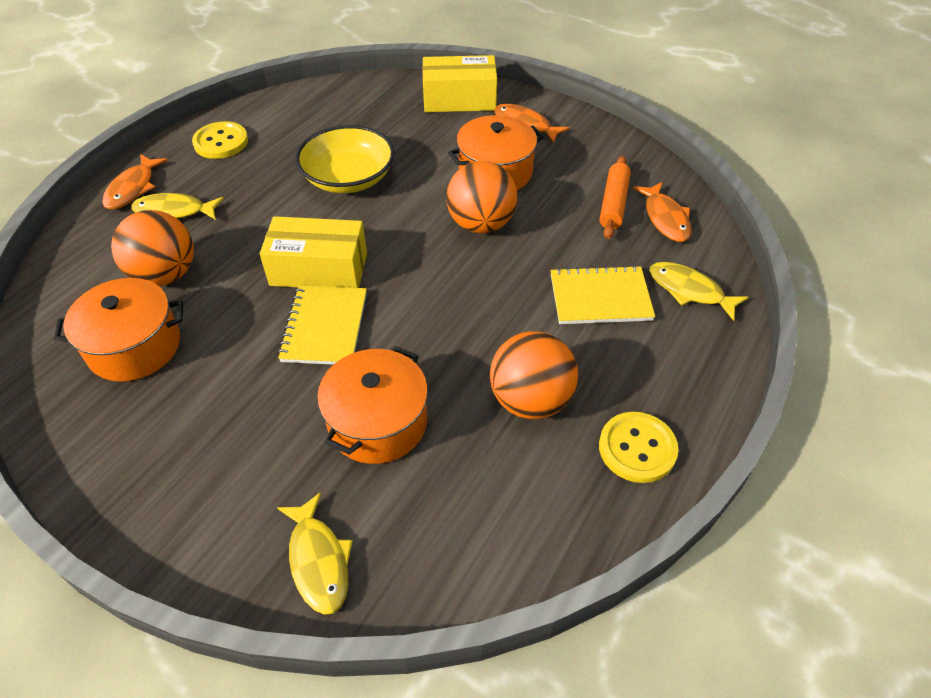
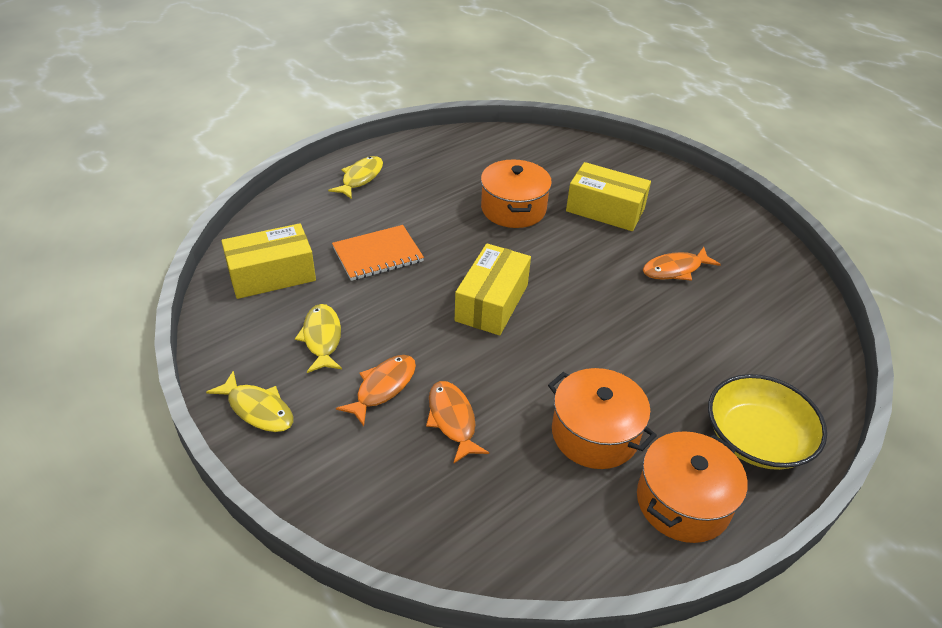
orange ball: [111,210,194,286] [446,161,517,233] [490,331,578,419] = 3 -> none = 0
orange notebook: none = 0 -> [332,225,424,281] = 1
orange rolling pin: [600,156,631,239] = 1 -> none = 0
yellow box: [260,216,367,288] [422,55,497,112] = 2 -> [221,223,316,299] [455,243,531,335] [566,162,651,231] = 3
yellow button: [192,121,248,159] [599,412,679,483] = 2 -> none = 0
yellow notebook: [278,285,367,365] [551,265,655,324] = 2 -> none = 0

